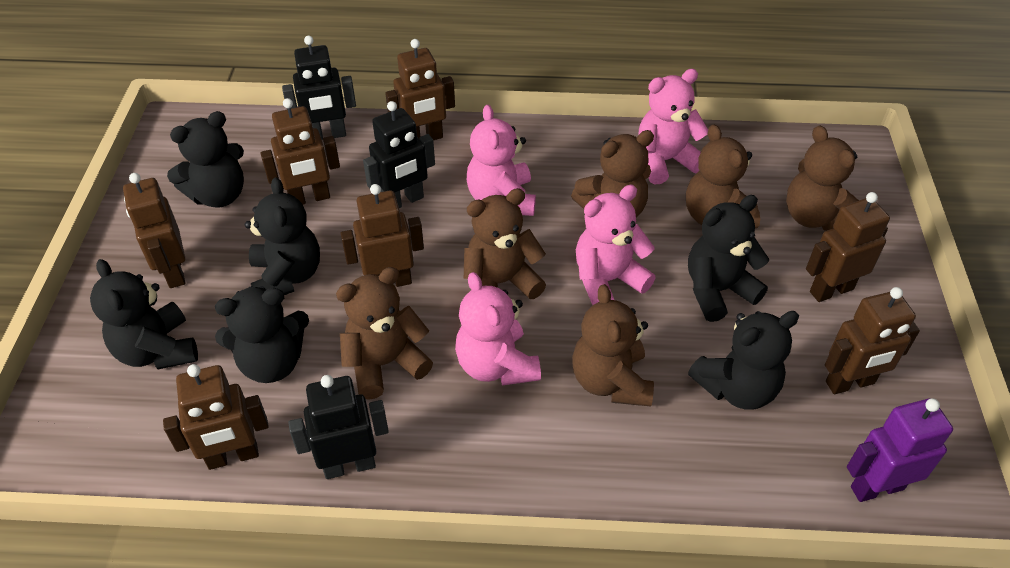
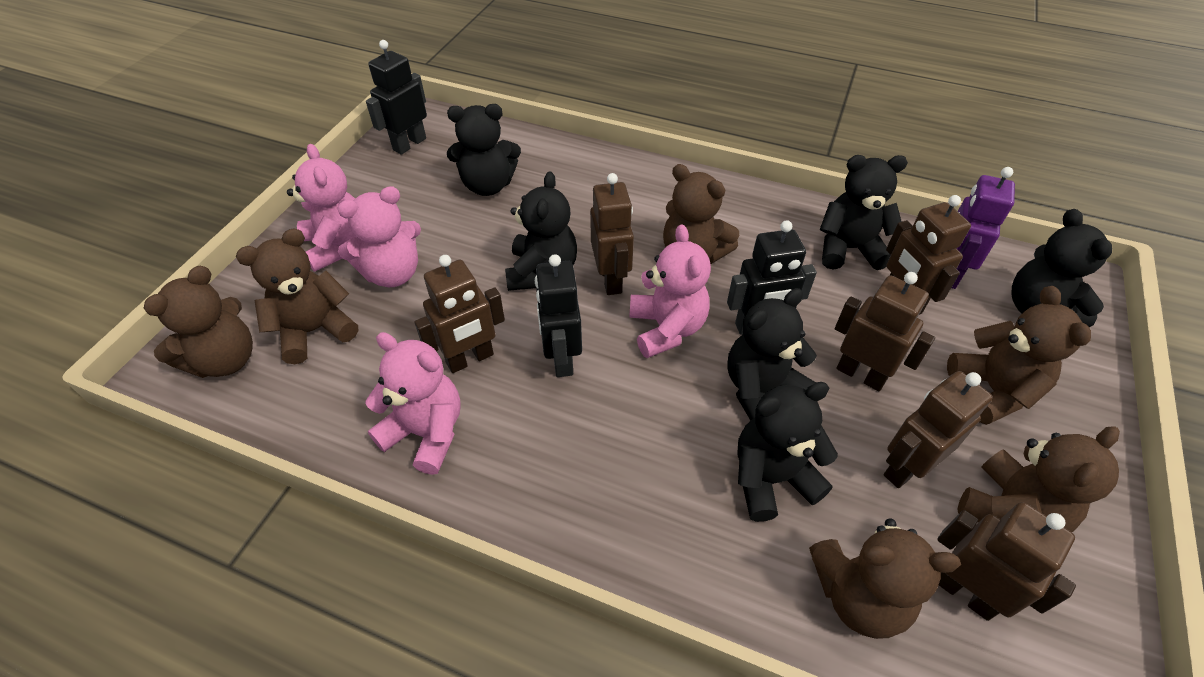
brown robot: [123,173,186,288] [163,364,269,470] [260,98,340,205] [340,184,424,287] [385,39,455,140] [806,192,890,302] [825,287,920,394] = 7 -> [414,255,505,373] [590,173,634,295] [835,272,935,391] [884,371,993,488] [886,195,971,315] [937,502,1076,621] = 6

